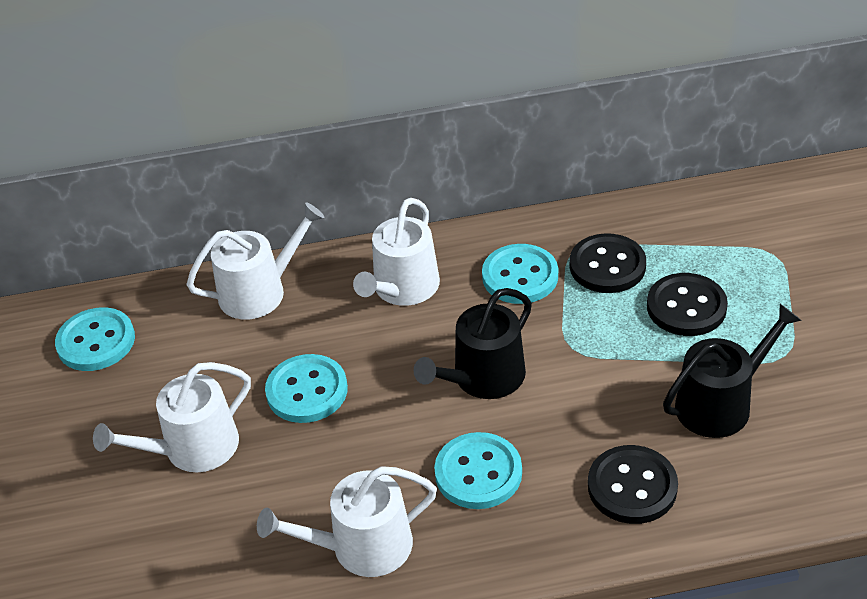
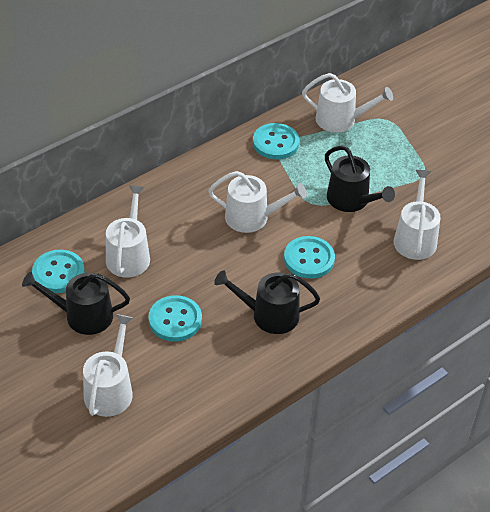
black button: [570,233,646,293] [588,445,678,524] [647,273,728,336] = 3 -> none = 0
black watering can: [414,288,532,399] [663,304,802,438] = 2 -> [22,272,130,335] [214,270,320,334] [325,146,395,212] = 3
white watering can: [93,362,251,472] [186,202,325,319] [257,466,437,577] [353,198,440,306] = 4 -> [83,314,133,417] [106,185,150,278] [208,171,307,233] [302,73,393,133] [394,170,441,260] = 5

